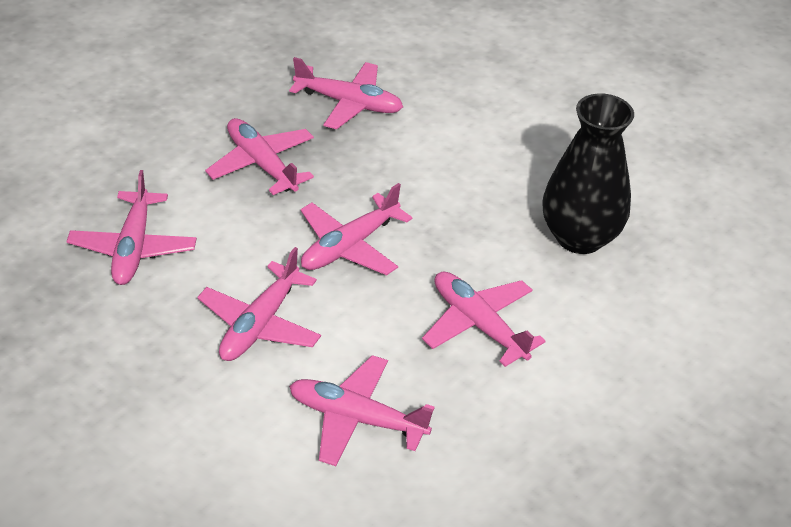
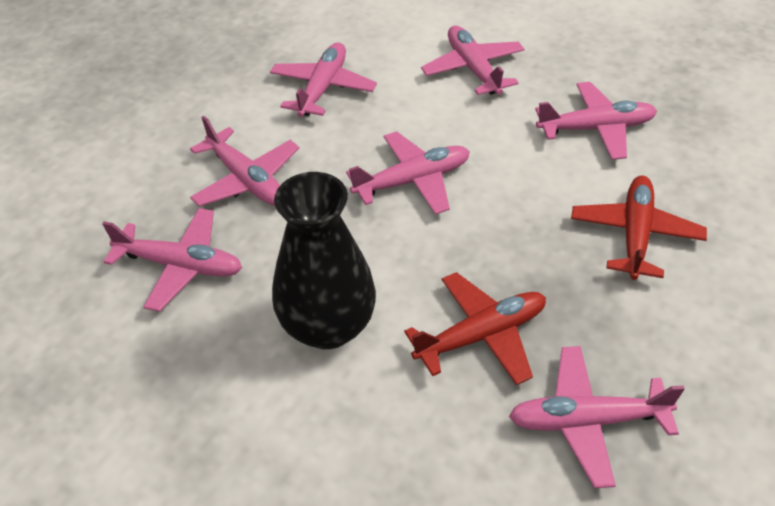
red plane: none = 0 -> [404,272,546,385] [571,176,707,280] = 2

